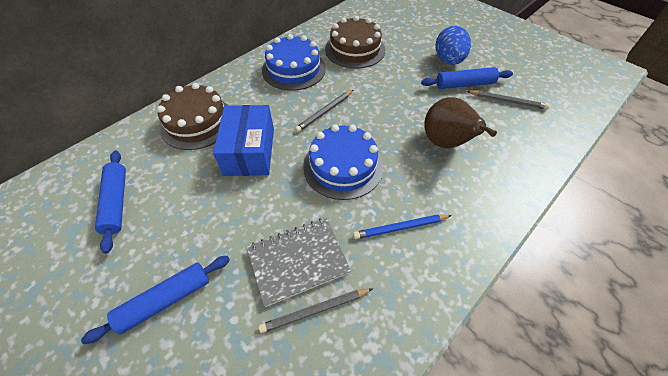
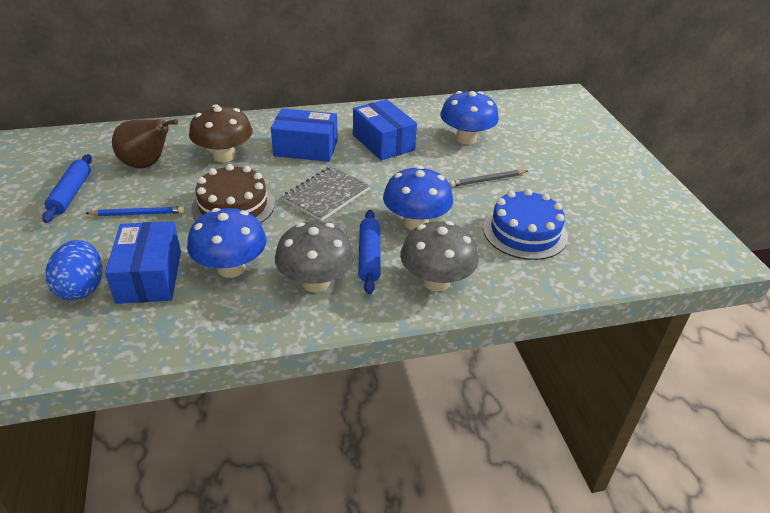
blue box: [213,105,274,176] = 1 -> [105,222,181,304] [271,108,338,162] [353,99,417,161] = 3
blue cake: [262,34,326,91] [303,124,383,200] = 2 -> [483,189,568,260] = 1
blue mushroom: none = 0 -> [187,208,267,278] [383,166,453,230] [440,91,499,144] = 3
blue rolling pin: [81,256,230,344] [95,151,126,254] [421,67,513,89] = 3 -> [42,154,92,223] [358,210,381,294] = 2
brown cake: [157,83,229,150] [325,16,385,69] = 2 -> [191,164,275,223] = 1
brown mushroom: none = 0 -> [189,104,253,162] = 1
grey mushroom: none = 0 -> [275,221,354,292] [400,221,479,291] = 2
grey pencil: [258,288,373,333] [295,90,353,132] [467,90,550,110] = 3 -> [449,170,527,187] = 1

